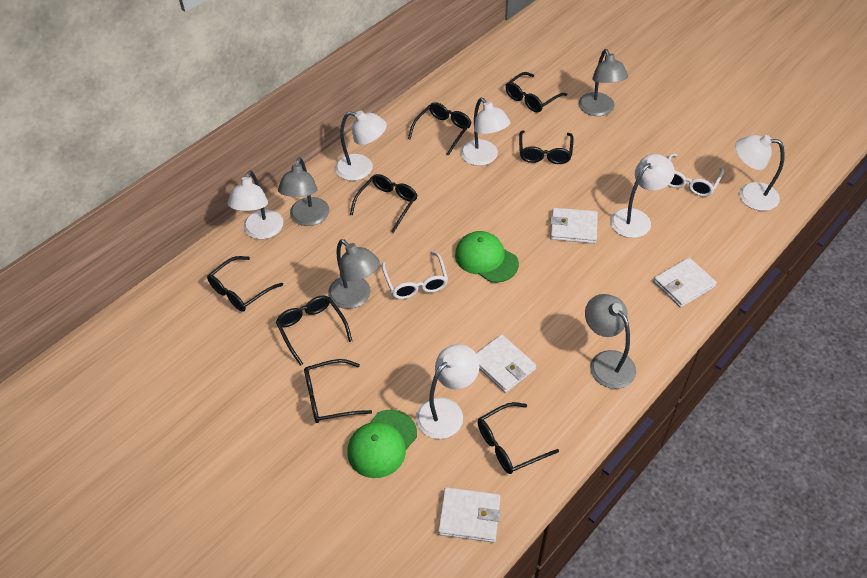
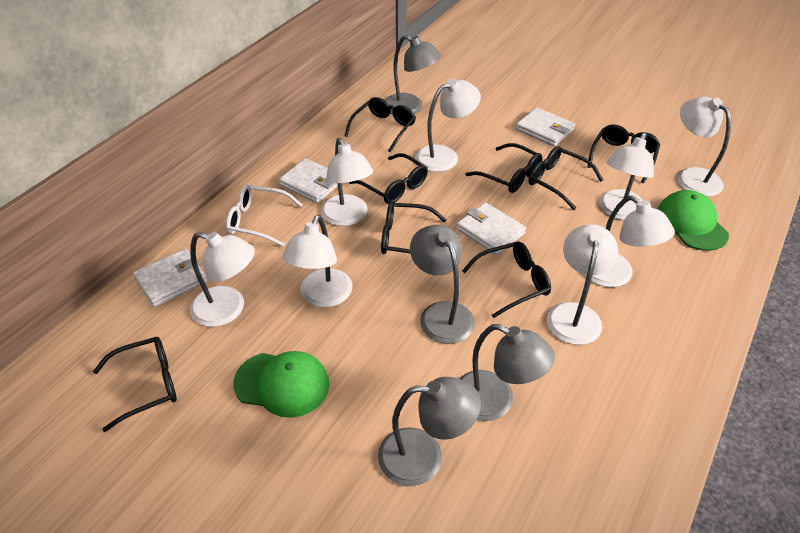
white glasses: [382,251,448,299] [668,153,724,197] = 2 -> [226,185,302,247] = 1
white lamp: [228,170,283,239] [335,110,387,181] [416,344,480,439] [461,98,510,166] [611,154,675,238] [735,135,785,211] = 6 -> [190,232,255,327] [282,215,353,308] [321,138,373,226] [415,79,481,172] [547,224,618,345] [584,196,675,287] [599,133,654,220] [677,97,731,197] = 8

